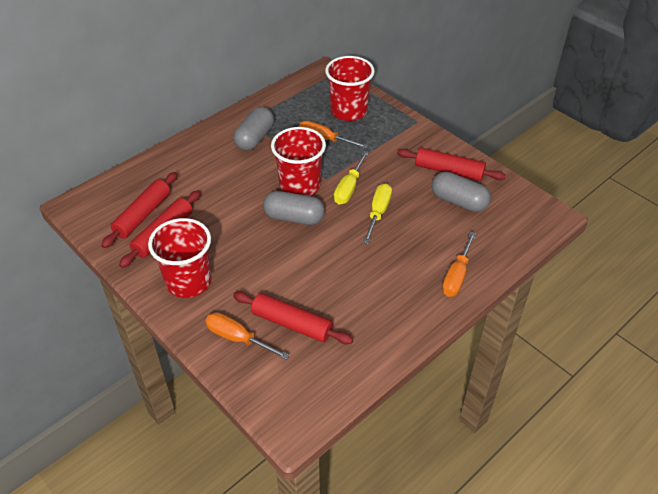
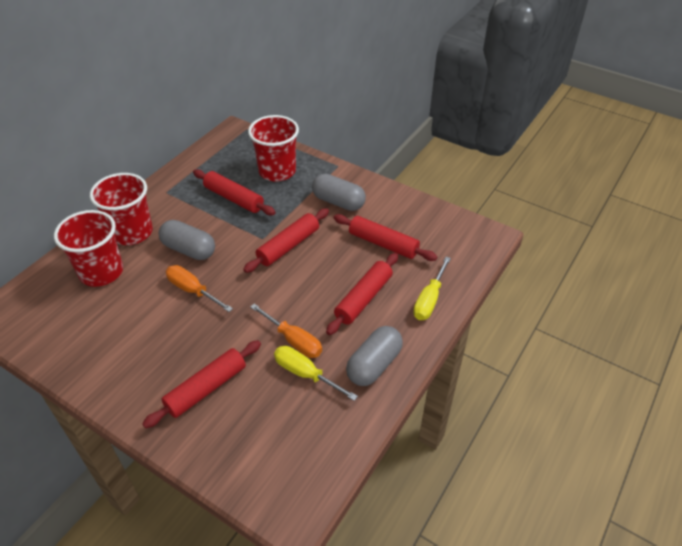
orange screwdriver: [205,312,290,360] [299,121,368,148] [442,232,476,297] = 3 -> [166,265,233,312] [250,304,322,358] = 2
red rolling pin: [101,172,178,248] [119,190,201,268] [233,292,353,344] [397,148,506,181] = 4 -> [142,340,261,428] [193,169,276,215] [243,208,329,273] [326,253,398,335] [333,214,437,261] = 5

